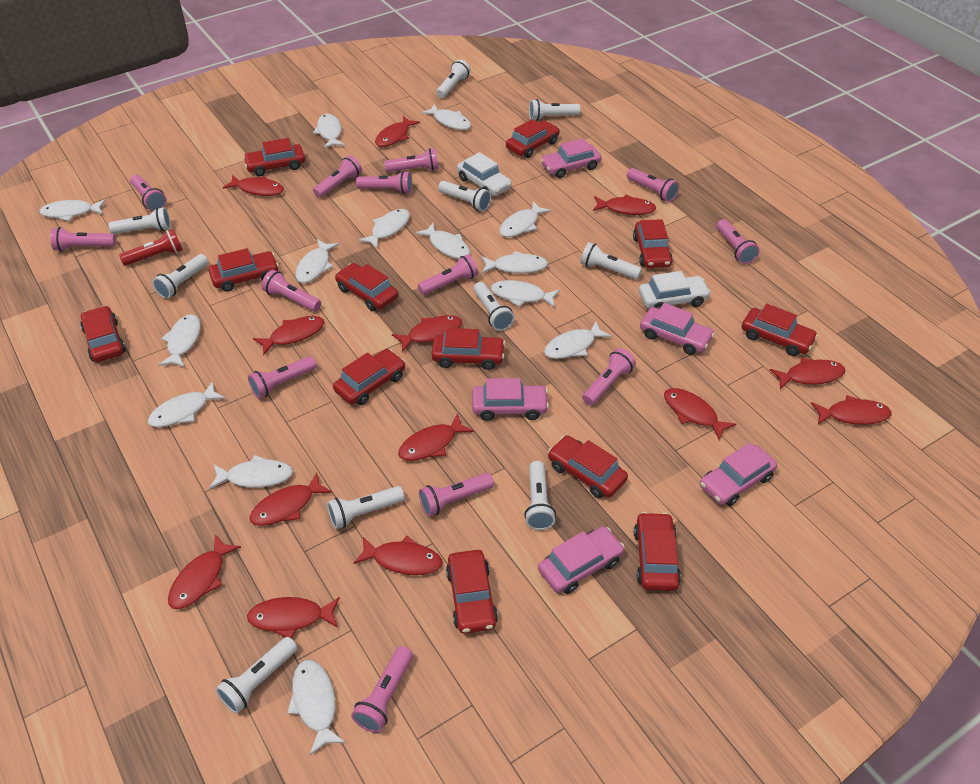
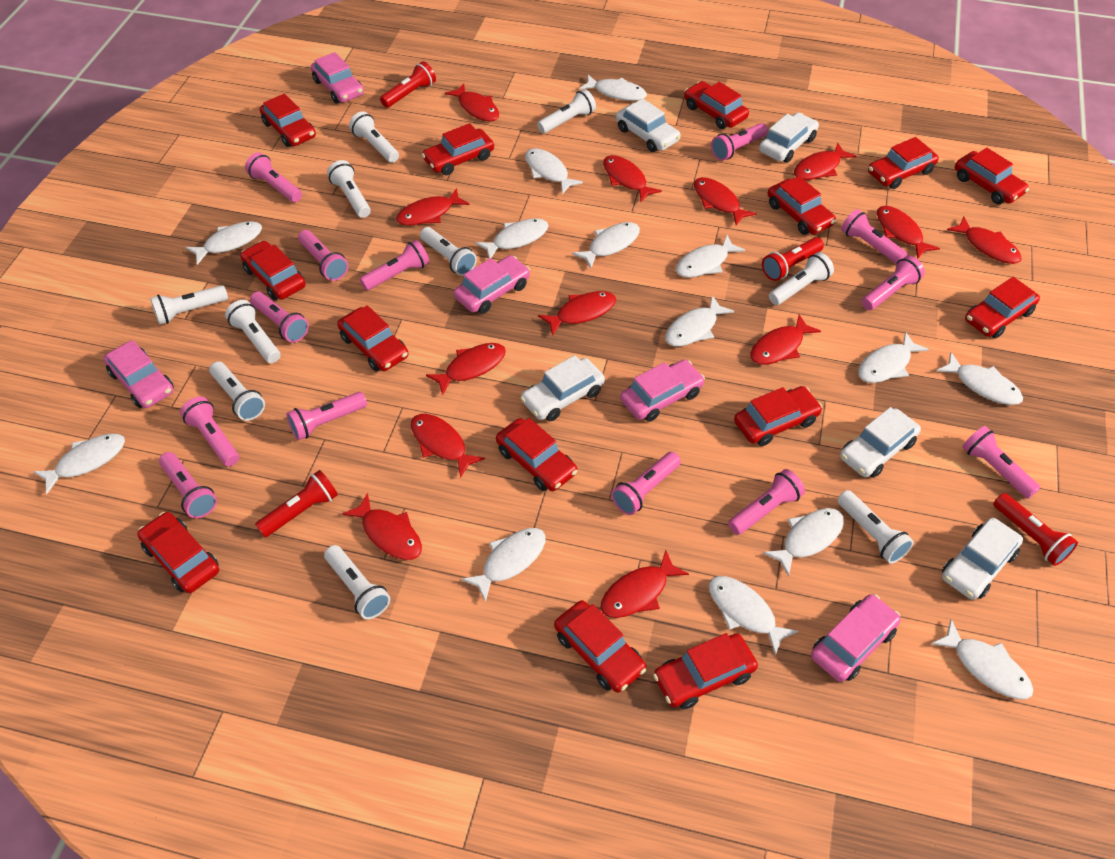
red car: [80,306,126,362] [209,248,279,292] [243,138,305,176] [333,349,405,405] [335,263,398,311] [431,328,505,370] [446,550,498,634] [506,119,560,158] [548,435,628,498] [633,219,673,268] [634,512,681,591] [742,304,818,356] = 12 -> [137,512,219,593] [240,241,306,300] [260,94,316,147] [337,305,409,371] [422,123,494,175] [496,418,577,491] [554,600,646,693] [653,633,758,709] [684,81,749,129] [734,386,822,446] [768,176,836,235] [868,137,939,189] [955,148,1029,204] [965,277,1040,338] = 14
red flashlight: [119,229,183,266] = 1 -> [255,470,338,537] [380,61,436,108] [762,237,824,281] [993,493,1078,566] = 4
white car: [457,152,512,196] [639,271,711,309] = 2 -> [520,355,605,421] [616,99,681,152] [759,112,819,163] [840,407,921,478] [942,518,1023,600] = 5

